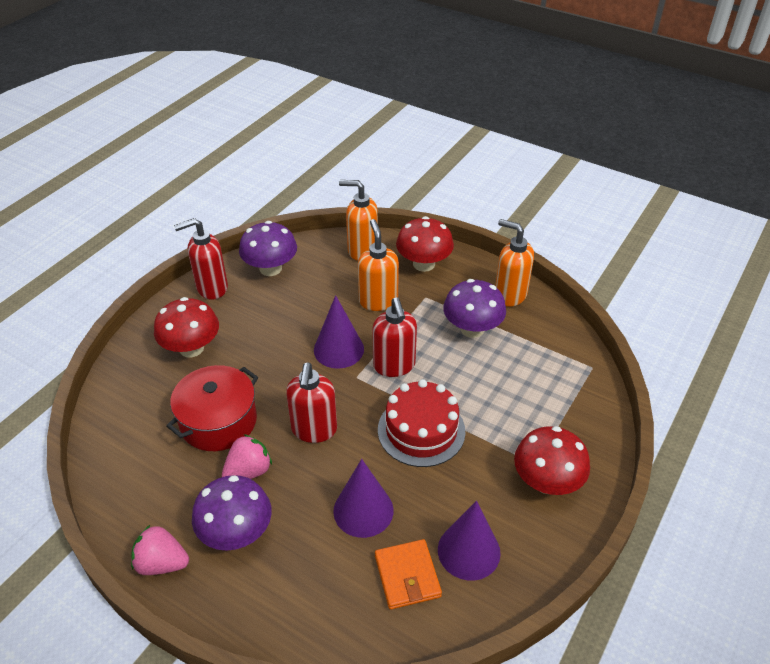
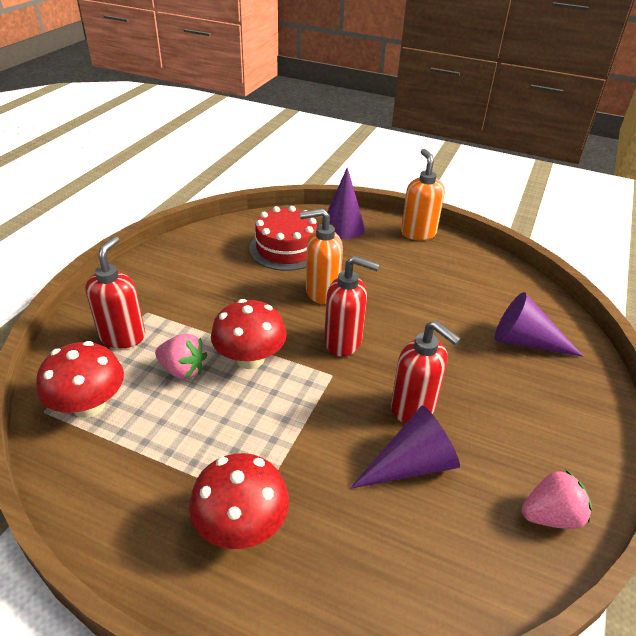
orange soap dispenser: [339,180,378,261] [358,219,399,311] [495,219,534,307] = 3 -> [300,208,343,304] [401,149,445,240] = 2
orange wallet: [375,539,442,610] = 1 -> none = 0
purple mushroom: [192,475,272,551] [239,221,297,276] [443,279,506,338] = 3 -> none = 0
red pot: [166,365,258,451] = 1 -> none = 0

